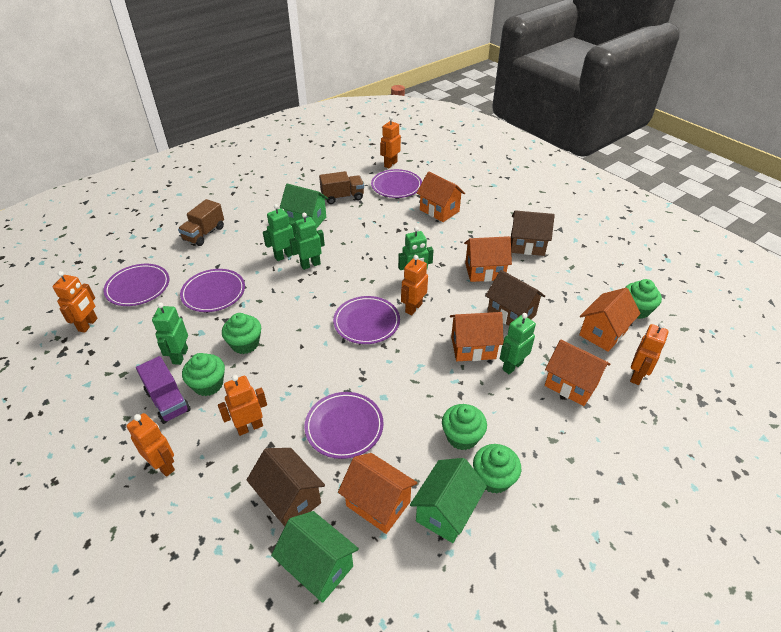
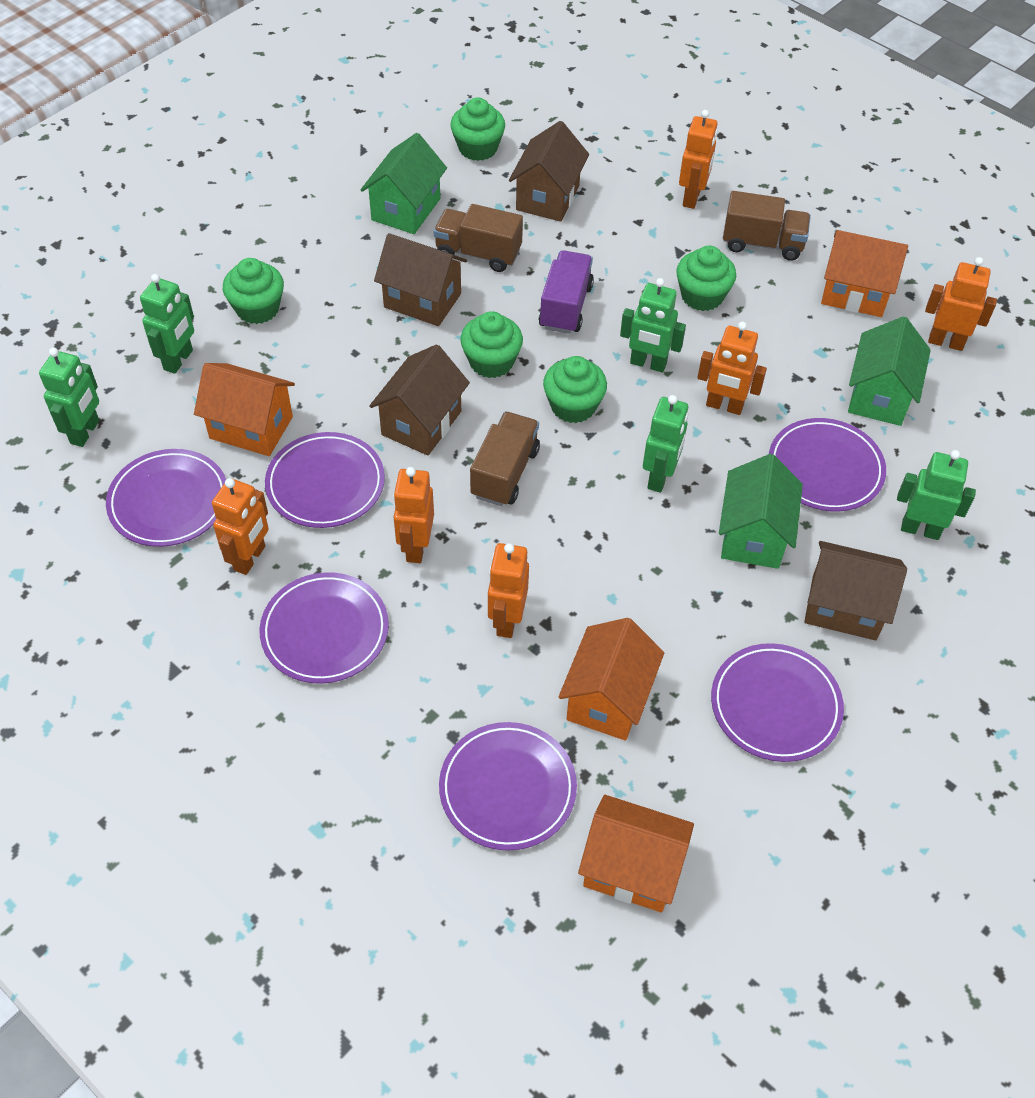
brown house: [247,448,325,526] [486,270,545,326] [511,210,555,256] = 3 -> [369,344,470,456] [374,233,467,326] [509,121,589,222] [804,541,907,640] = 4
brown truck: [178,199,224,246] [319,171,364,204] = 2 -> [434,204,523,272] [470,411,540,506] [723,191,811,261] = 3
orange house: [338,453,417,534] [417,172,465,222] [450,312,504,361] [464,236,512,282] [545,340,610,406] [579,288,641,352] = 6 -> [194,363,295,456] [559,618,664,741] [578,795,694,912] [821,230,908,317] = 4
purple plate: [103,264,170,306] [180,269,245,312] [305,392,384,459] [333,296,400,344] [371,169,422,198] = 5 -> [106,449,226,547] [259,572,389,684] [265,432,385,528] [439,722,577,851] [711,643,844,762] [769,418,886,511] = 6

